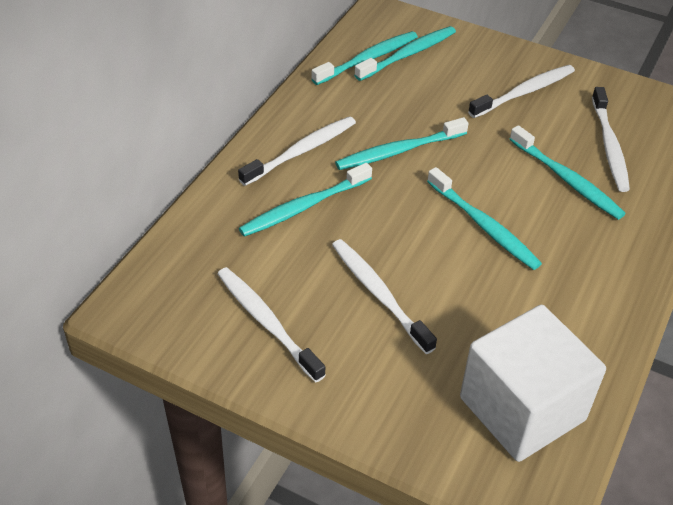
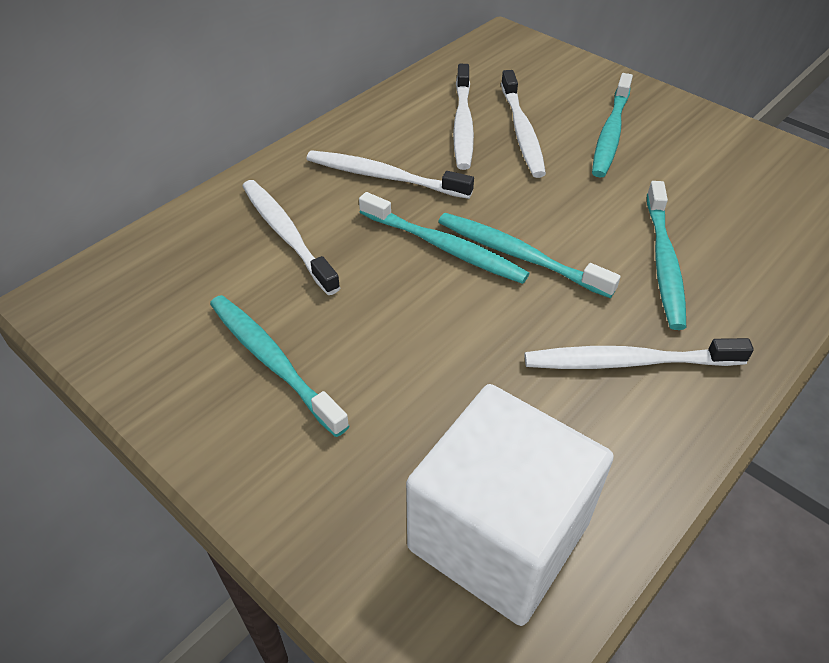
turquoise toothbrush: [239,163,372,237] [312,31,418,85] [335,117,469,170] [354,26,456,81] [427,167,542,270] [509,125,626,220] = 6 -> [210,295,349,437] [359,192,530,284] [438,213,620,298] [592,73,633,178] [647,181,686,330] = 5

